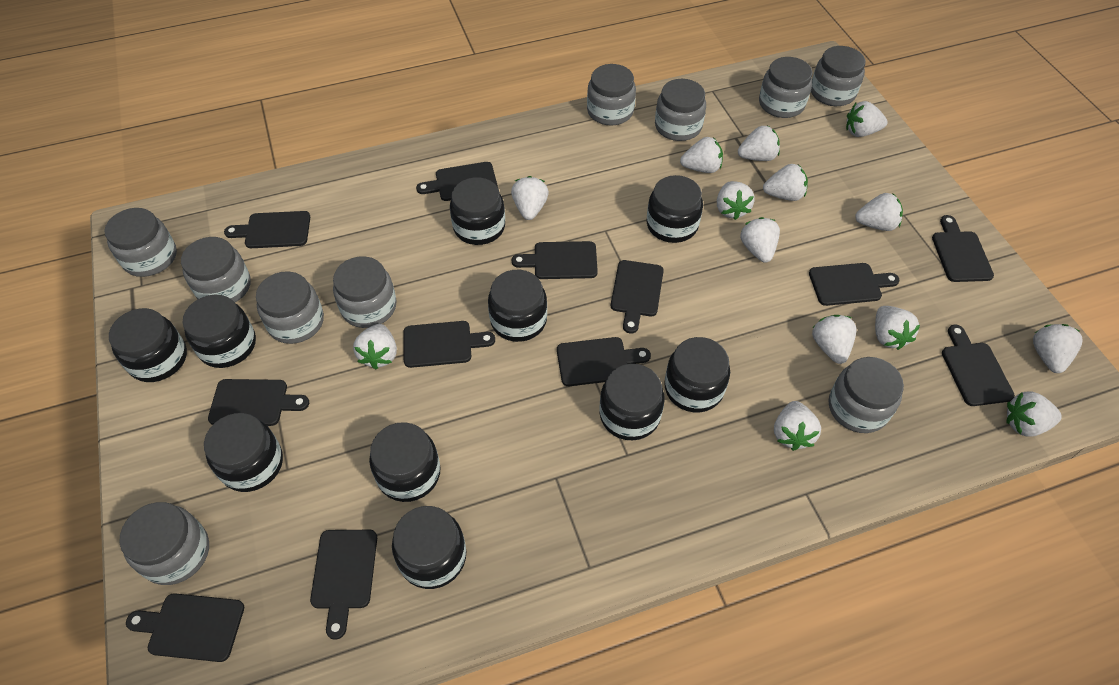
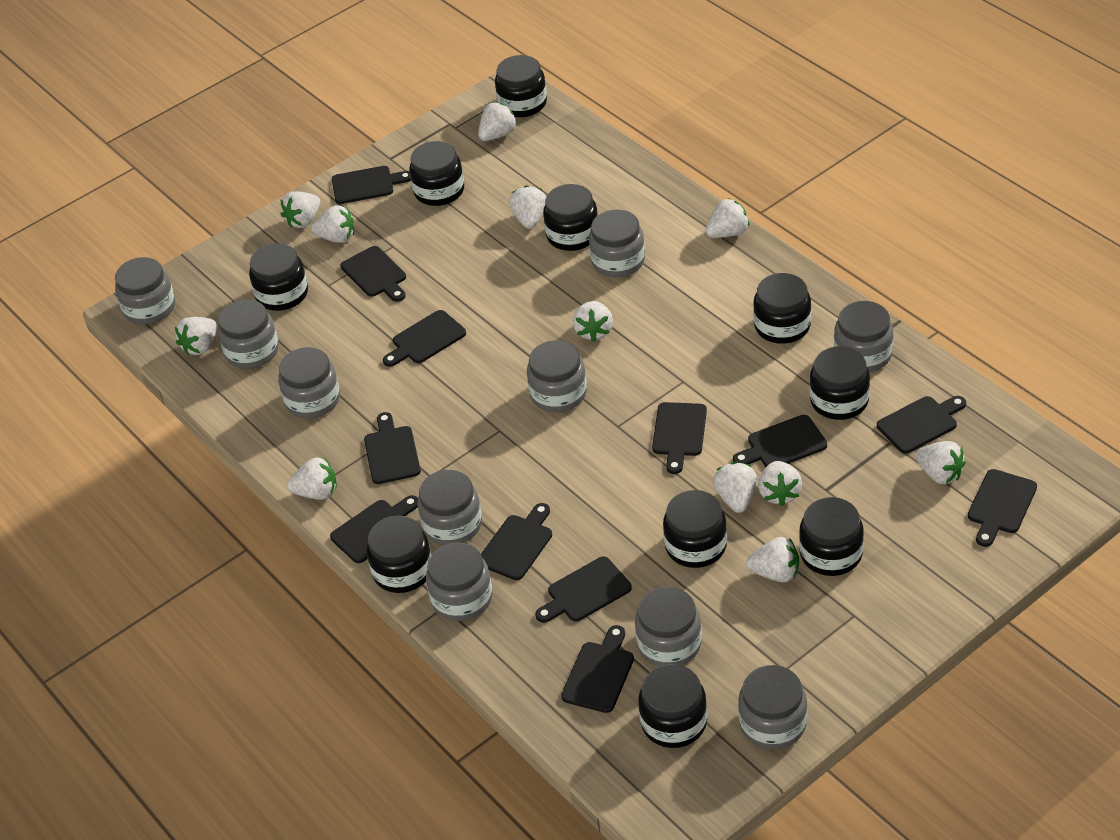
white strawberry: [353,324,397,370] [511,176,549,220] [680,137,723,173] [717,181,755,220] [738,125,780,161] [740,217,780,263] [763,164,808,201] [774,401,821,451] [812,315,856,364] [846,101,887,137] [855,193,903,231] [875,306,920,350] [1006,391,1062,436] [1033,324,1082,373] = 14 -> [175,317,217,356] [281,191,320,228] [287,458,337,500] [311,205,354,243] [478,102,517,141] [509,185,546,229] [573,301,613,342] [706,198,750,238] [713,462,757,513] [746,537,799,582] [758,461,802,506] [915,441,966,484] = 12

